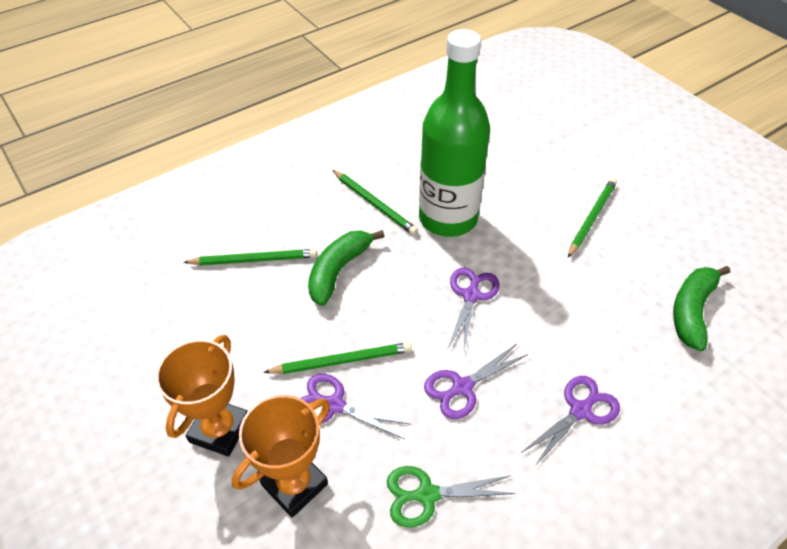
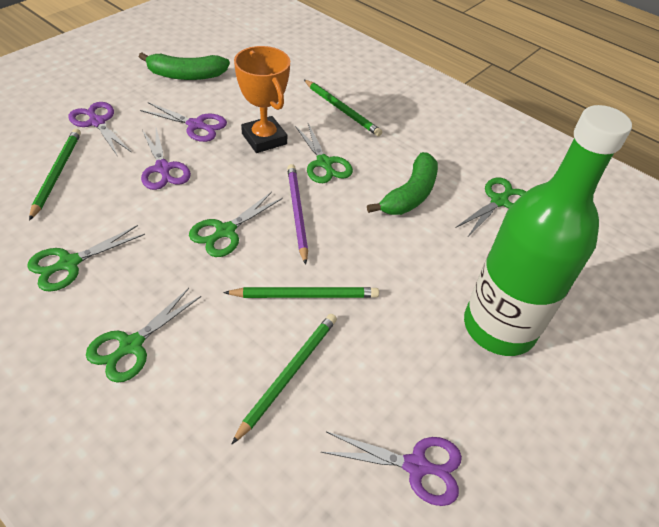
green scissors: [387,466,515,527] = 1 -> [27,225,145,292] [86,288,201,383] [189,192,283,257] [295,123,353,183] [455,178,526,236] = 5
orange trophy: [156,335,248,457] [232,395,330,518] = 2 -> [234,46,290,153] = 1
purple pencil: none = 0 -> [287,164,308,265] = 1

